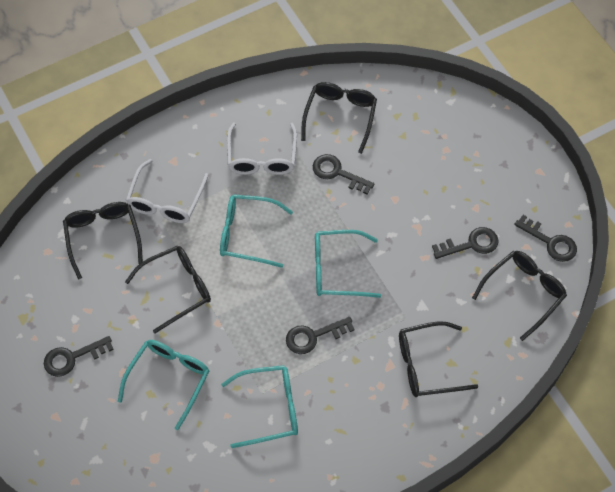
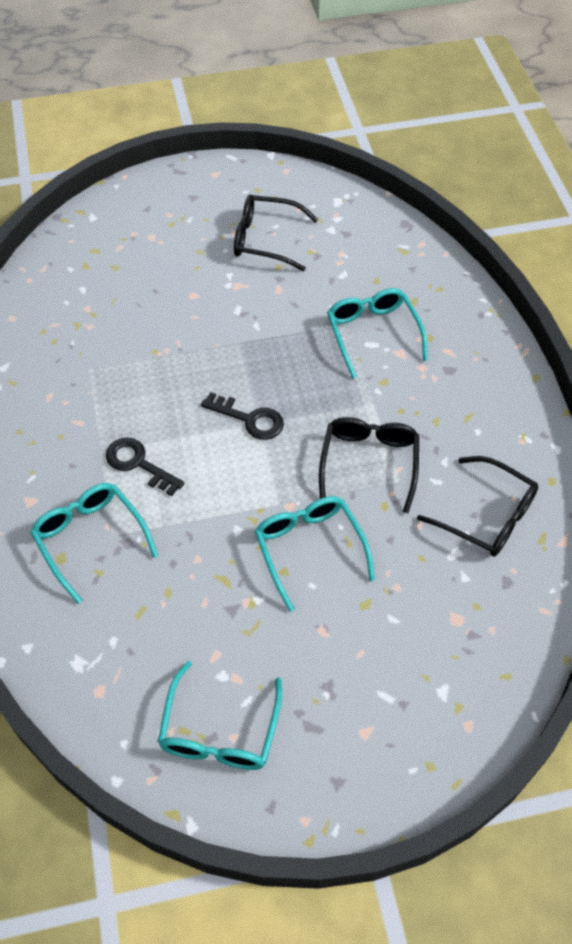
black glasses: [63,202,143,279] [125,246,211,333] [301,82,377,154] [399,321,478,397] [472,251,567,341] = 5 -> [234,195,318,271] [319,417,419,513] [417,456,538,557] = 3
black key: [44,336,114,377] [286,317,355,354] [313,154,375,194] [432,227,499,259] [514,215,577,262] = 5 -> [106,437,184,496] [201,392,284,440] = 2
white glasses: [126,159,208,223] [227,123,297,175] = 2 -> none = 0

